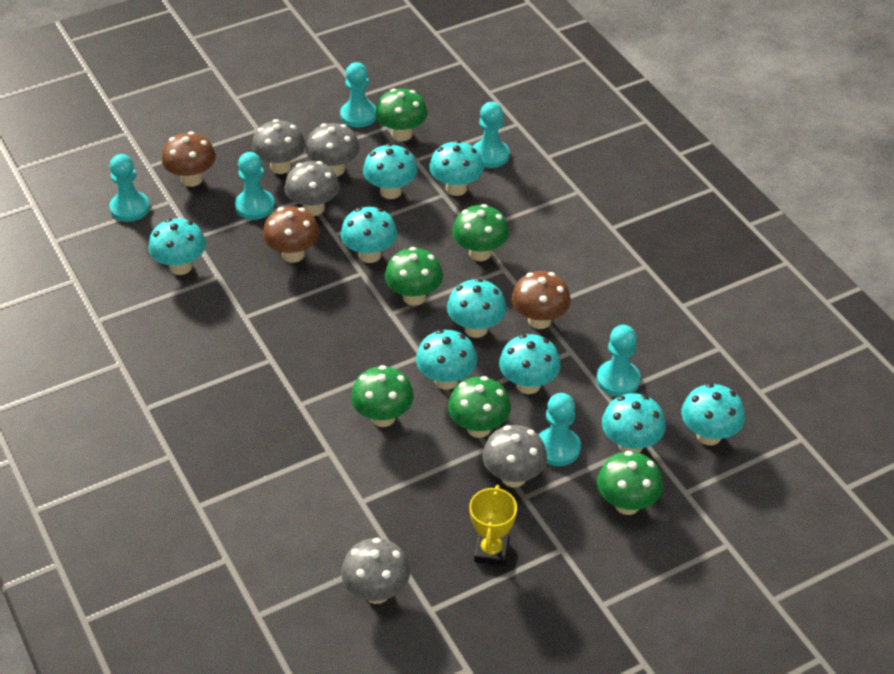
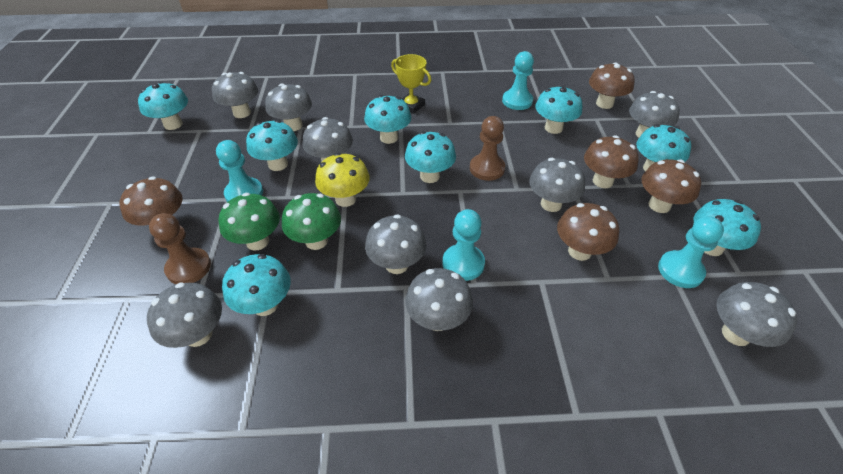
brown mushroom: [162,131,216,187] [263,206,320,263] [511,271,571,329] = 3 -> [119,176,183,226] [557,203,619,261] [584,135,638,188] [589,62,635,109] [641,159,701,213] = 5
brown pawn: none = 0 -> [149,213,211,284] [470,116,505,181] = 2
green mushroom: [351,365,414,427] [375,88,428,141] [385,247,443,306] [448,376,511,438] [452,204,509,261] [597,451,663,515] = 6 -> [219,193,280,250] [282,193,341,250] = 2
grey mushroom: [252,119,305,174] [284,161,340,216] [306,123,360,176] [341,538,410,604] [482,425,547,488] = 5 -> [147,282,222,348] [212,72,258,118] [265,83,312,131] [302,117,353,161] [365,214,427,274] [405,268,473,331] [529,158,585,212] [629,91,680,137] [716,282,797,347] = 9
turquoise mushroom: [148,218,206,275] [341,207,397,263] [363,143,418,199] [416,330,477,390] [429,140,484,196] [447,278,506,338] [499,334,561,394] [602,393,666,453] [681,383,745,445] = 9 -> [138,82,188,130] [222,254,291,316] [246,120,298,171] [364,95,411,144] [405,131,456,183] [535,85,582,134] [636,124,691,172] [694,199,761,256] = 8
turquoise pawn: [109,154,150,222] [235,152,275,220] [340,62,376,128] [473,102,509,168] [539,393,581,466] [596,325,641,397] = 6 -> [216,140,263,202] [443,209,485,281] [502,51,534,110] [658,216,724,288] = 4
yellow mushroom: none = 0 -> [315,153,370,207] = 1

